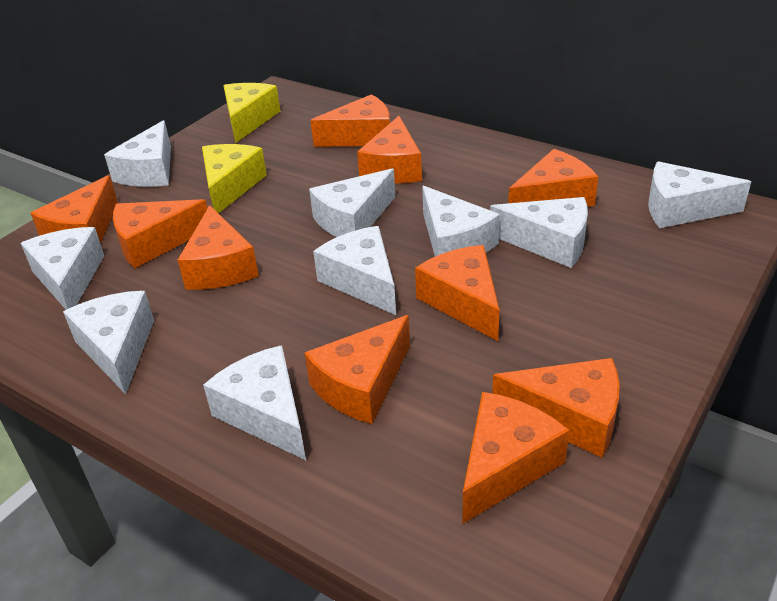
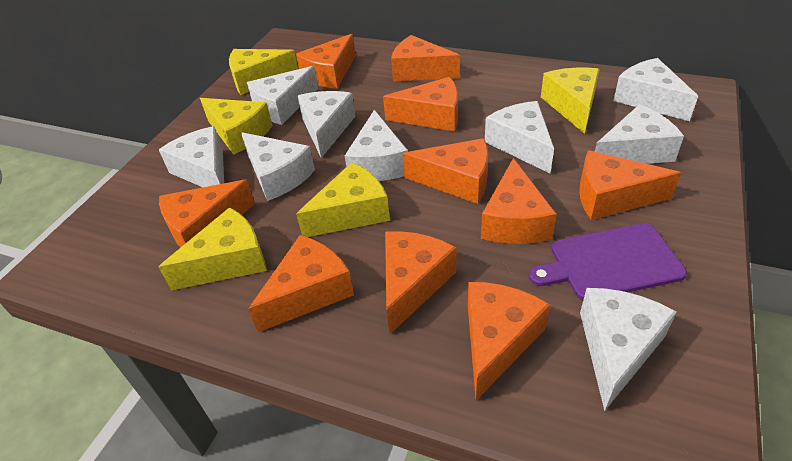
purple cutting board: none = 0 -> [529,223,687,300] = 1
yellow cheese: [202,144,267,214] [223,83,280,143] = 2 -> [158,207,267,290] [200,98,273,155] [229,49,298,95] [296,162,390,237] [541,68,600,134] = 5

